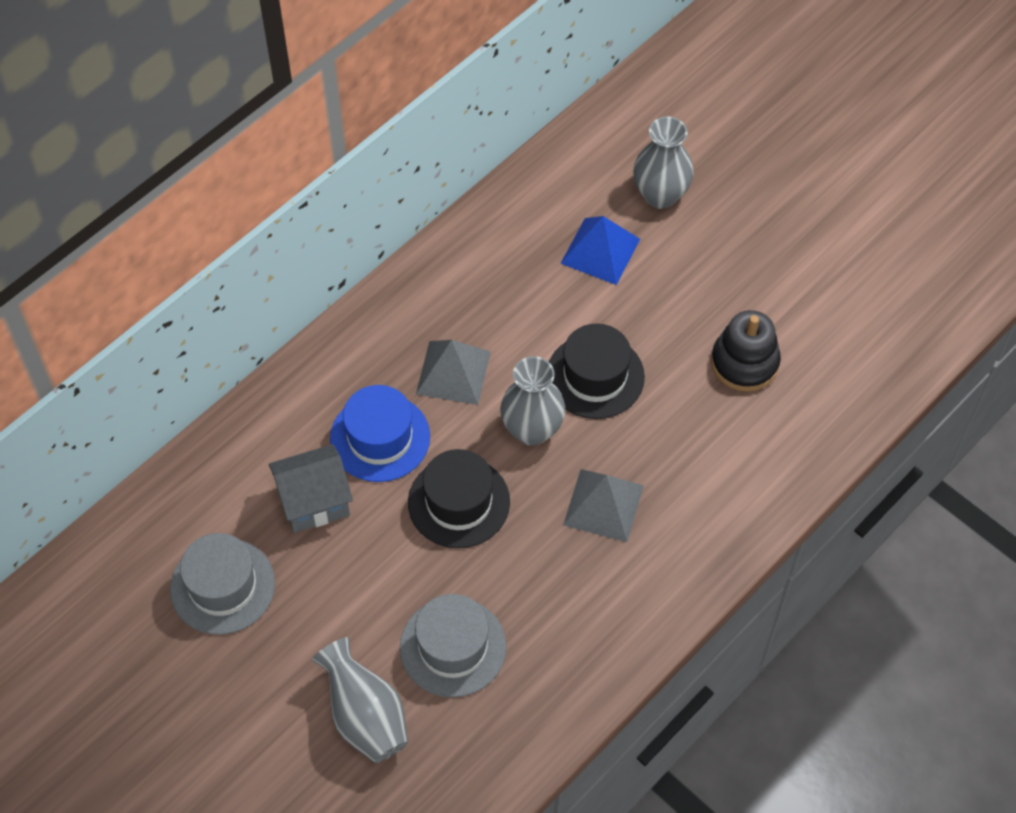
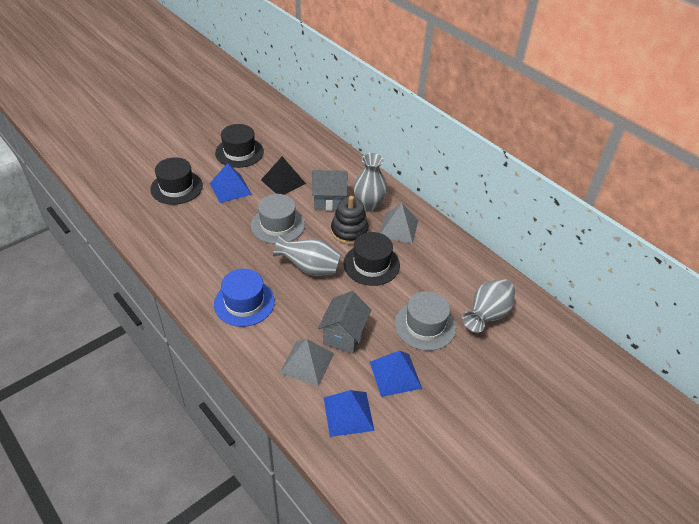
black hat: [408,449,510,548] [549,324,645,419] = 2 -> [150,157,203,205] [215,124,264,168] [343,232,400,286] = 3
black pyramid: none = 0 -> [261,156,306,195] = 1
blue pyramid: [560,216,640,285] = 1 -> [210,163,252,203] [324,390,374,437] [370,350,422,397] = 3
grey house: [269,444,353,533] = 1 -> [312,170,347,211] [318,291,371,354] = 2

